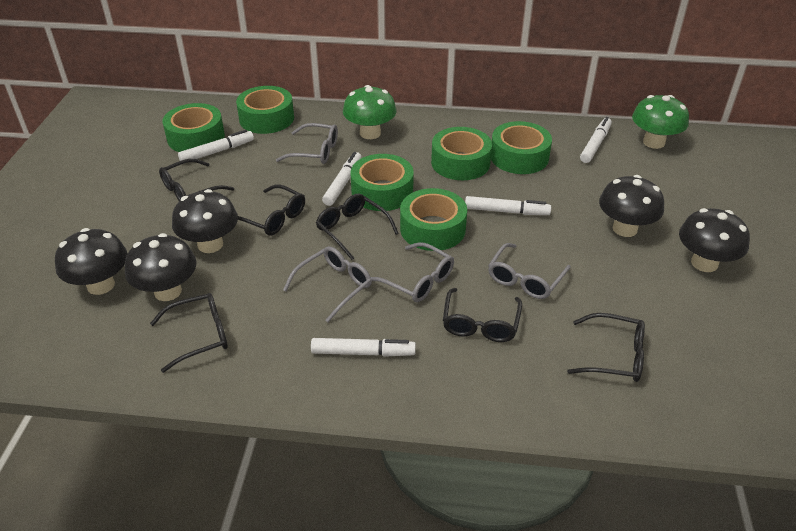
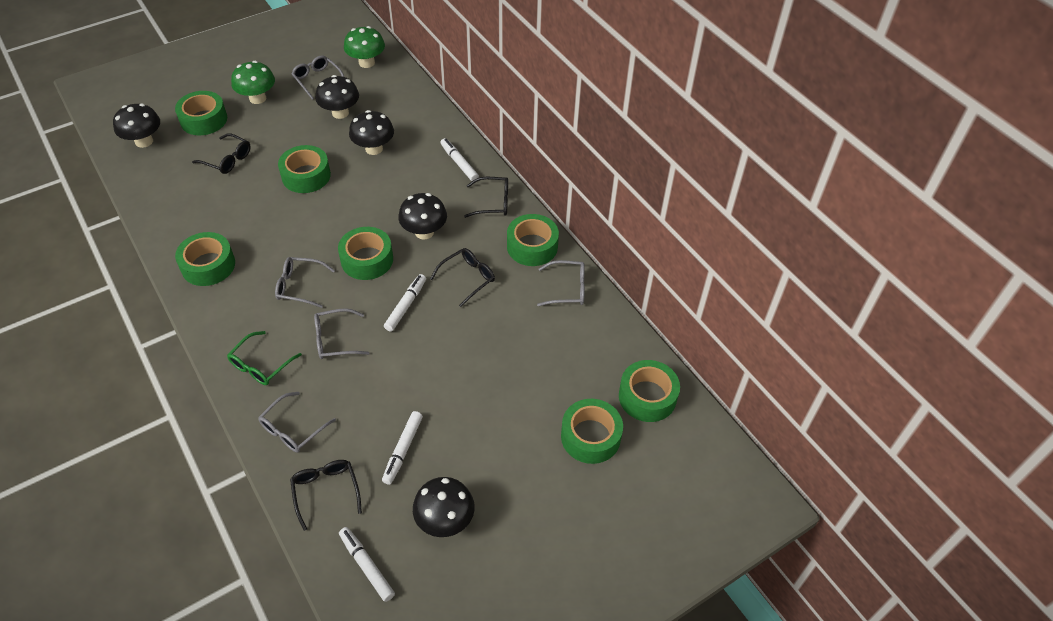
black glasses: [150,293,228,373] [159,159,234,201] [238,184,305,236] [316,194,399,260] [443,288,522,342] [567,313,645,382] = 6 -> [192,133,250,174] [290,460,362,531] [430,248,495,307] [464,177,508,218] = 4
green glasses: none = 0 -> [227,331,302,385] = 1
green tape: [163,103,225,152] [236,86,294,134] [350,154,414,211] [400,188,467,251] [431,127,492,180] [491,121,552,174] = 6 -> [175,91,227,135] [175,232,235,286] [278,145,331,193] [338,227,393,280] [507,214,559,266] [561,399,623,464] [619,360,680,422] = 7
grey glasses: [276,123,338,164] [283,246,372,322] [371,242,454,302] [488,243,571,299] = 4 -> [258,392,336,453] [275,257,335,308] [291,56,344,100] [314,308,369,359] [537,260,585,306] = 5
white marker: [178,130,254,161] [311,338,416,357] [322,152,362,206] [465,196,551,215] [580,117,612,163] = 5 -> [339,527,395,602] [382,411,423,485] [384,274,426,332] [440,138,479,181] = 4

